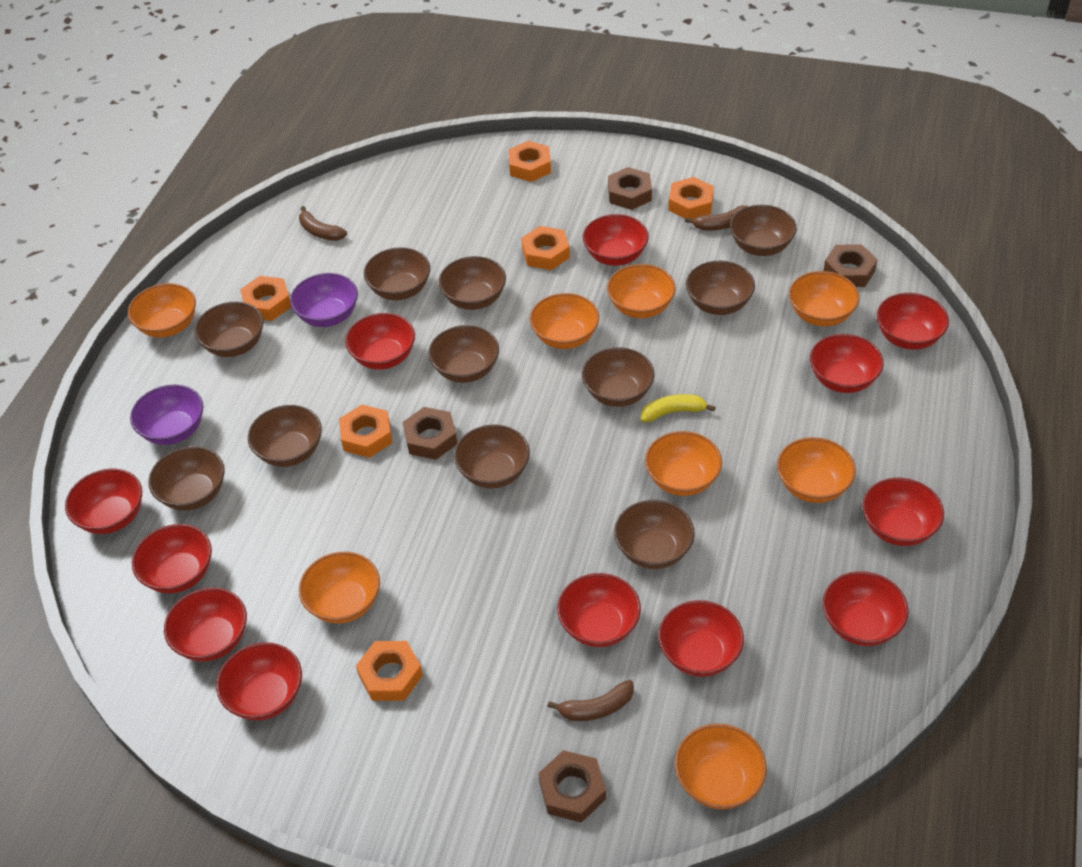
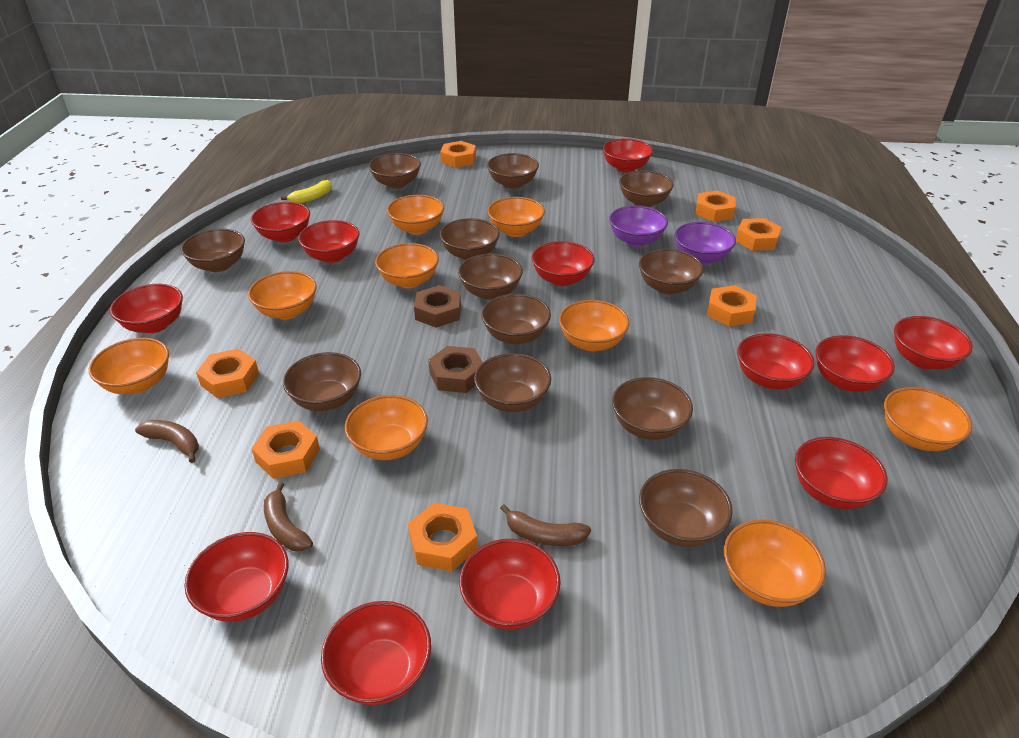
brown bowl: [148,446,225,511] [194,302,264,357] [248,405,322,467] [364,247,430,300] [428,325,499,383] [439,256,506,310] [454,425,530,488] [582,347,655,407] [614,500,695,569] [686,261,755,315] [730,205,797,256] = 11 -> [181,229,245,272] [283,352,361,411] [369,153,421,189] [439,218,500,260] [458,253,523,300] [474,353,551,412] [481,294,551,345] [487,153,539,189] [612,377,693,440] [619,170,674,207] [639,249,704,295] [639,469,733,547] = 12
brown nut: [402,407,457,460] [538,750,606,823] [608,167,652,210] [823,244,878,287] = 4 -> [414,285,461,328] [428,346,483,393] = 2
orange bowl: [128,283,196,338] [299,552,380,623] [530,293,599,349] [607,264,676,318] [645,431,722,496] [675,724,767,809] [777,437,856,503] [789,271,859,326] = 8 -> [89,338,169,394] [248,271,317,319] [345,395,428,460] [375,243,439,288] [387,195,444,235] [487,197,545,237] [559,300,630,351] [724,520,826,607] [884,387,972,451] = 9
orange nut: [240,276,291,321] [339,405,392,458] [356,641,423,701] [508,141,551,182] [521,226,570,270] [668,177,714,219] = 6 -> [196,349,259,398] [251,420,320,479] [408,503,478,571] [440,141,476,168] [695,190,736,222] [707,285,757,327] [736,218,782,251] = 7

